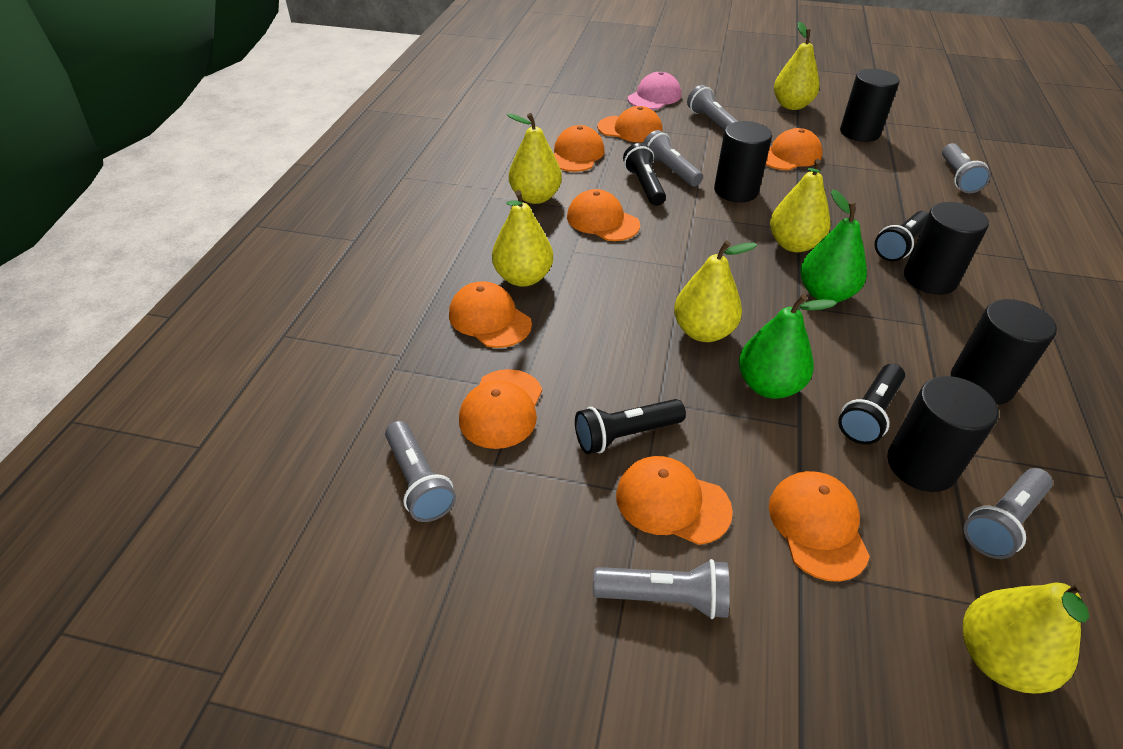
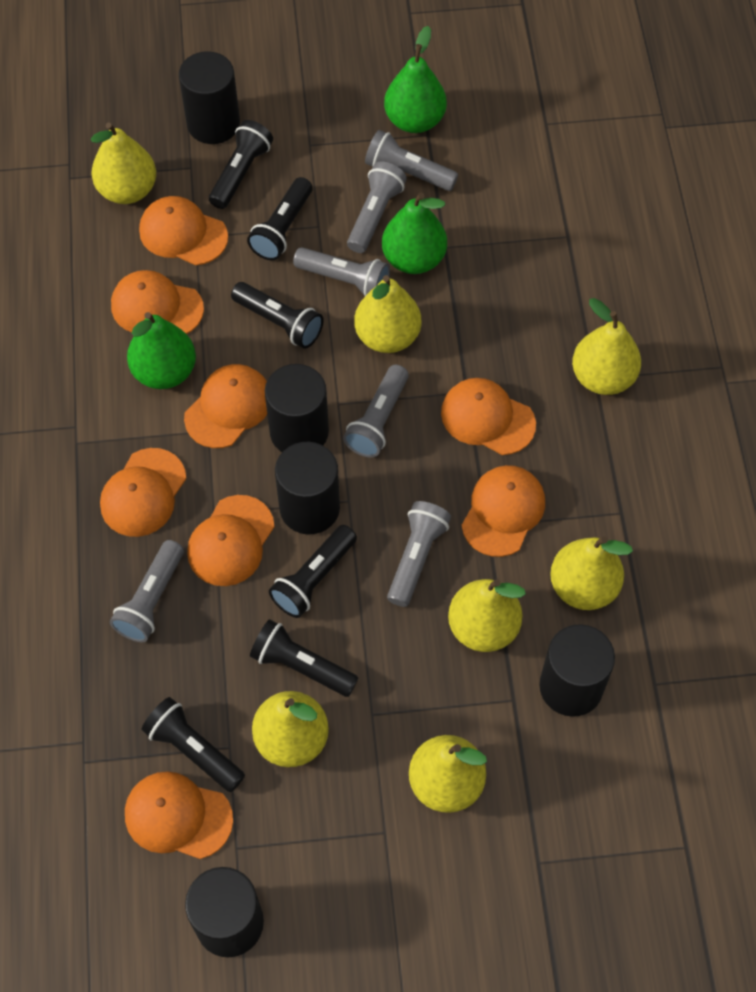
black flashlight: [575,399,686,454] [623,143,666,206] [838,364,905,445] [874,211,929,262] = 4 -> [142,697,245,792] [209,120,273,209] [231,282,324,349] [247,177,313,260] [250,619,358,697] [269,525,357,618] = 6
green pear: [739,294,837,399] [801,189,867,302] = 2 -> [127,312,196,389] [382,192,447,274] [384,26,447,133] = 3
pink cap: [628,72,681,110] = 1 -> none = 0
yellow pear: [492,190,553,287] [507,113,562,204] [674,241,757,342] [770,159,830,252] [774,22,820,110] [963,581,1089,693] = 6 -> [91,122,156,204] [252,691,329,767] [354,275,422,353] [409,735,487,813] [448,579,526,652] [550,536,633,610] [572,298,641,395] = 7

